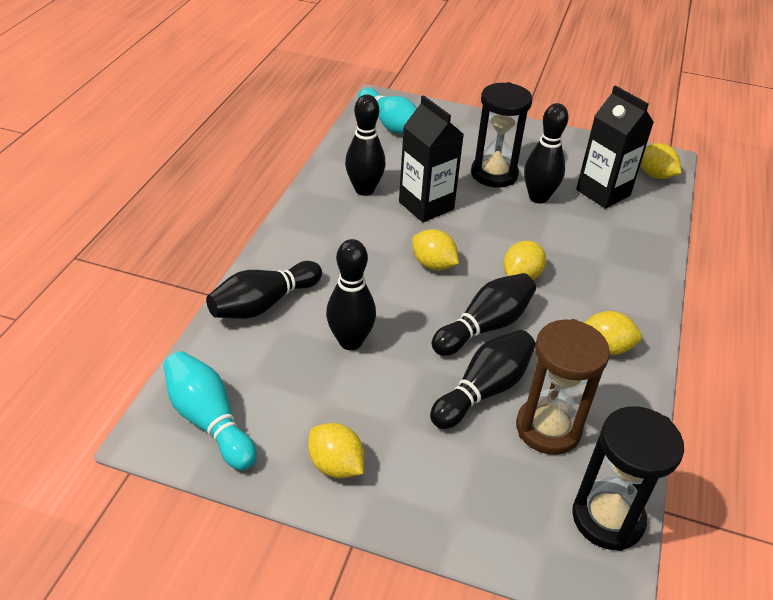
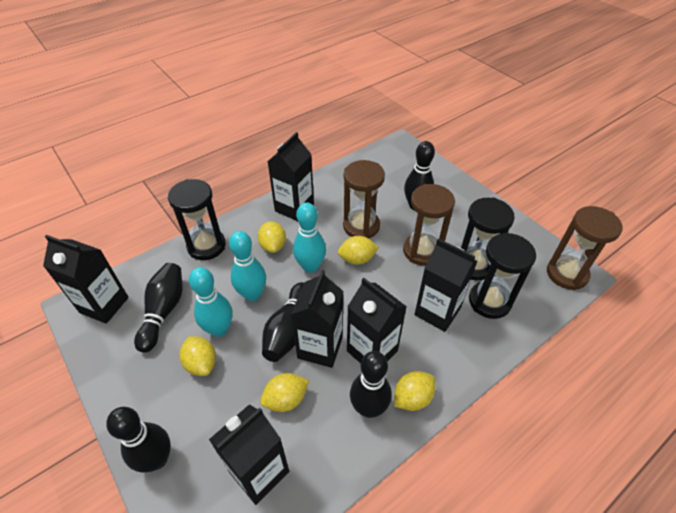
black bowling pin: [206,261,322,319] [326,239,376,350] [345,94,386,196] [430,330,535,429] [432,273,536,356] [524,103,569,203] = 6 -> [106,407,171,473] [134,263,183,353] [262,282,304,362] [350,351,392,418] [404,141,435,210] = 5
black carton: [399,95,464,222] [576,85,654,209] = 2 -> [43,235,129,324] [209,404,289,505] [267,132,314,221] [291,270,344,368] [347,278,407,363] [414,238,478,332] = 6
black hourglass: [471,82,532,188] [572,406,684,551] = 2 -> [168,179,226,260] [461,197,515,280] [469,232,536,319] = 3
brown hourglass: [516,319,610,455] = 1 -> [343,160,385,239] [403,184,455,266] [547,206,622,290] = 3
turquoise bowling pin: [163,351,257,470] [358,88,417,134] = 2 -> [189,267,232,337] [229,231,266,301] [293,203,326,273] = 3

